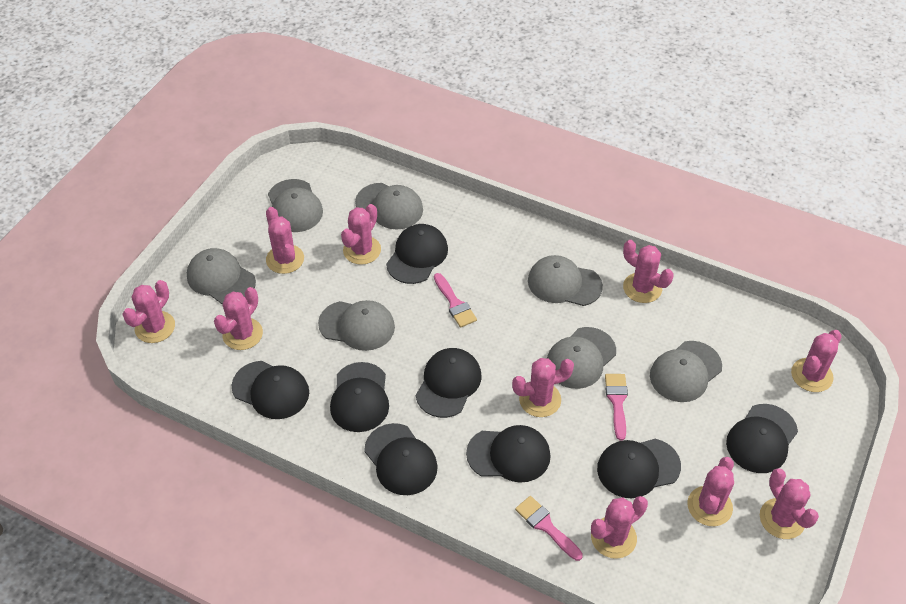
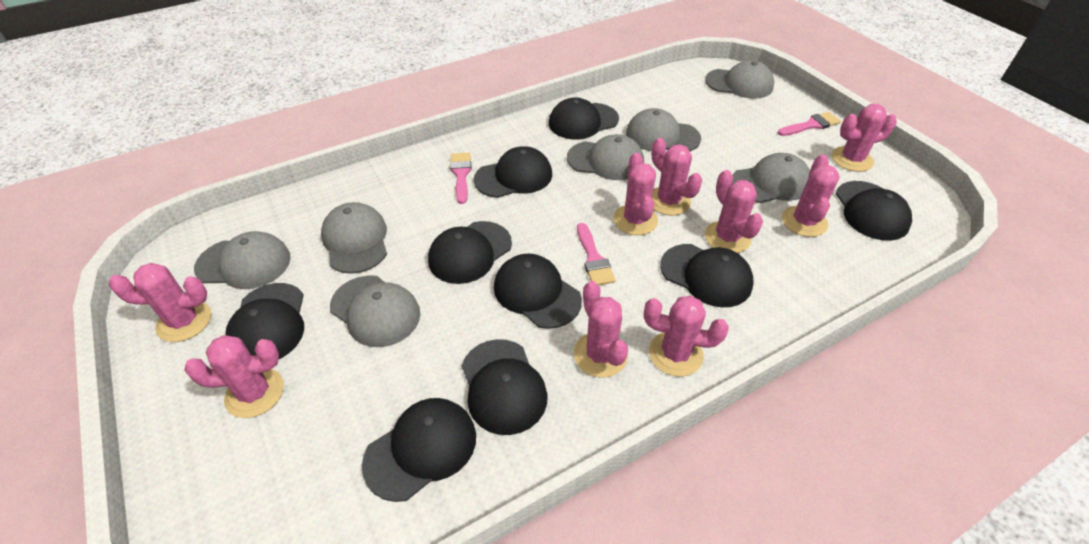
black cap: [232,361,309,419] [330,362,389,432] [364,423,438,495] [386,224,448,284] [416,348,481,418] [466,425,551,483] [597,439,681,498] [726,404,798,473] = 8 -> [225,283,304,360] [362,398,476,502] [428,221,512,284] [462,339,548,435] [474,146,552,198] [494,253,582,329] [549,97,619,139] [660,244,753,307] [835,181,912,241] = 9
pink cactus: [122,280,175,343] [214,287,263,350] [266,207,304,274] [341,204,381,265] [512,358,574,417] [591,496,648,559] [623,240,674,303] [687,457,734,526] [760,468,819,539] [791,330,842,392] = 10 -> [109,263,211,342] [184,335,284,418] [574,281,628,378] [613,153,658,235] [644,296,729,377] [651,138,702,216] [705,170,763,253] [782,154,840,237] [832,104,897,172] = 9

